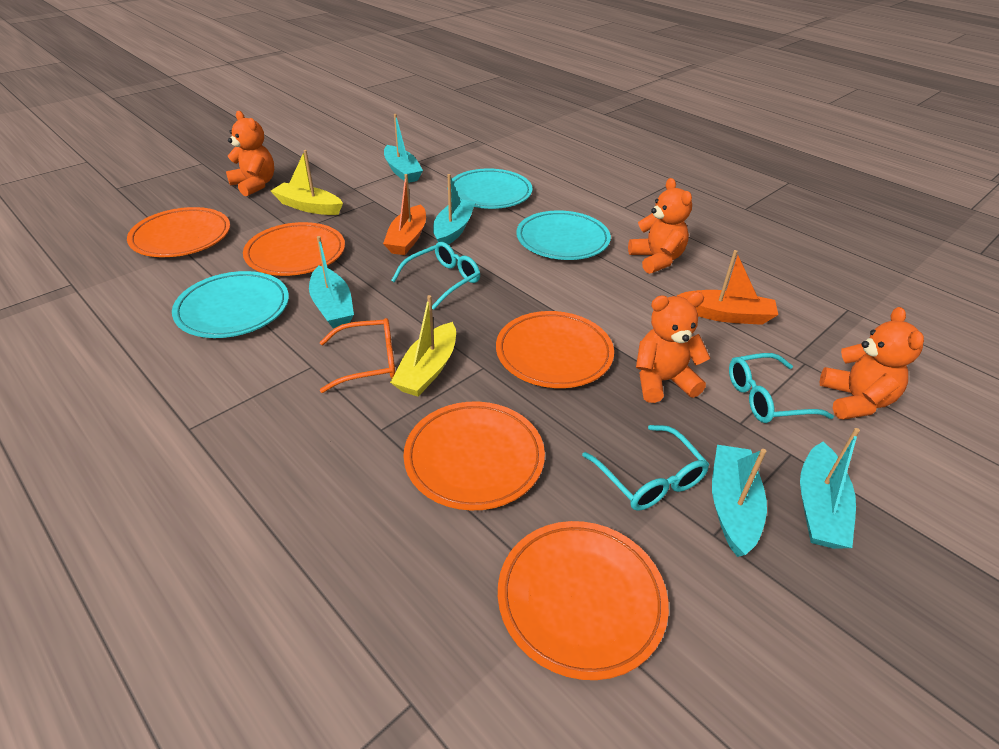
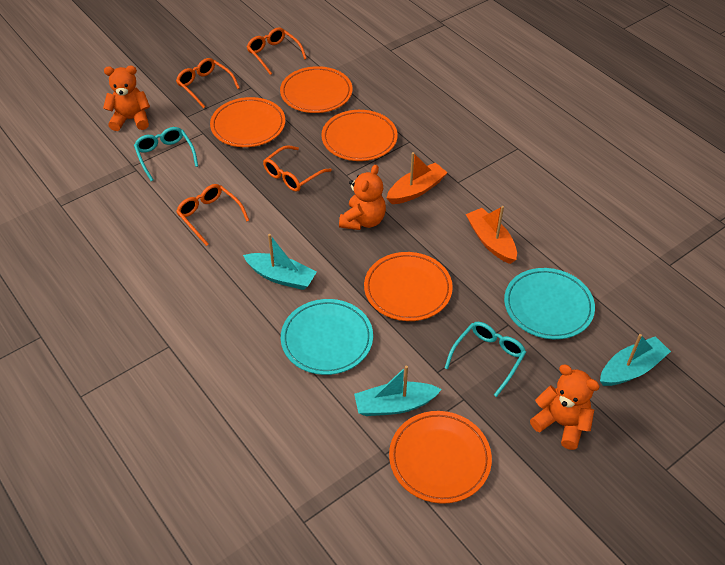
orange glasses: [320,318,395,393] = 1 -> [176,58,240,108] [176,184,249,246] [247,27,307,75] [263,145,332,192] = 4
orange teddy bear: [226,111,274,196] [628,178,692,274] [636,292,710,403] [820,307,924,420] = 4 -> [103,66,150,131] [339,165,386,230] [530,365,600,450] = 3
turquoise boat: [309,236,354,328] [384,114,423,183] [433,174,475,245] [712,445,767,557] [800,428,860,549] = 5 -> [243,234,317,290] [354,366,442,416] [600,334,671,386] = 3
turquoise glasses: [391,242,480,310] [582,425,709,511] [729,353,834,423] = 3 -> [134,127,198,181] [445,322,526,397] = 2
turquoise plate: [172,271,289,338] [452,168,533,209] [516,211,611,260] = 3 -> [281,299,373,375] [504,268,595,339] = 2
yellow boat: [271,150,343,215] [390,295,456,397] = 2 -> none = 0

